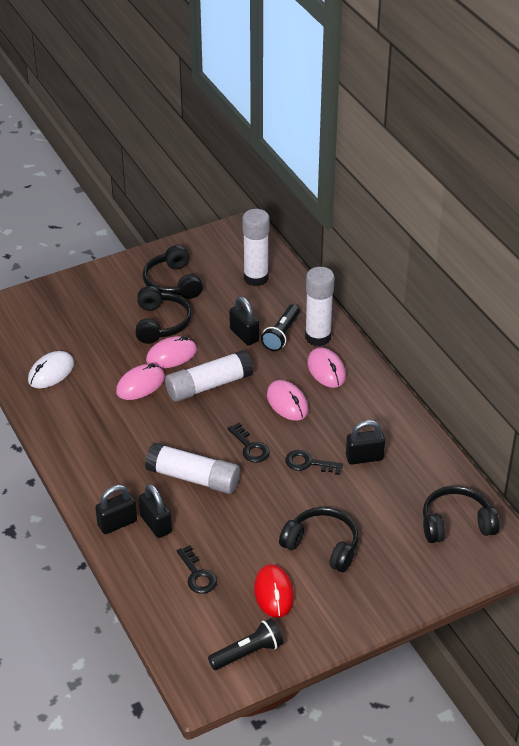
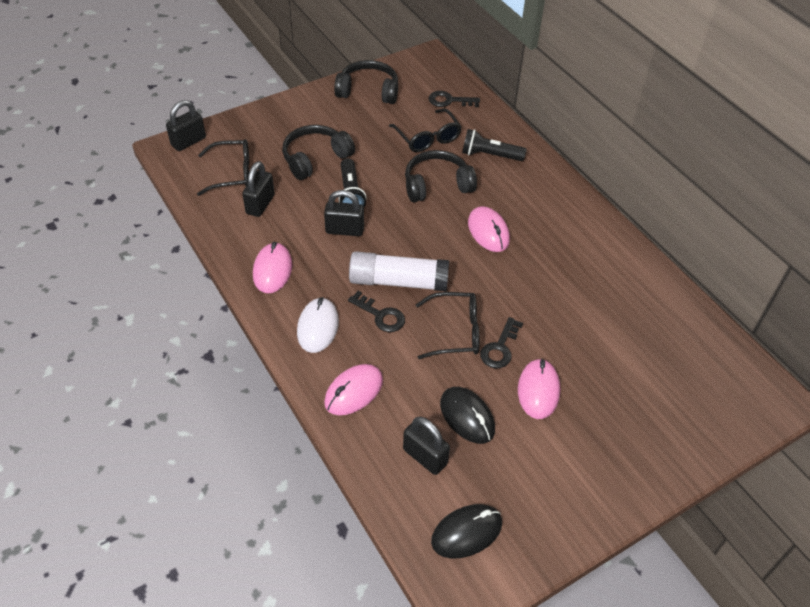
black glasses: none = 0 -> [197,139,249,196] [389,108,462,152] [416,292,480,359] = 3
black headphones: [135,286,192,344] [143,245,203,299] [279,507,359,572] [423,486,499,543] = 4 -> [282,125,355,180] [334,60,398,104] [405,150,477,202] = 3
black mouse: none = 0 -> [431,504,502,559] [440,387,495,444] = 2
red mouse: [254,564,294,618] = 1 -> none = 0
white glue stick: [145,442,240,494] [165,350,253,402] [243,209,269,286] [305,267,334,346] = 4 -> [349,251,449,291] = 1

